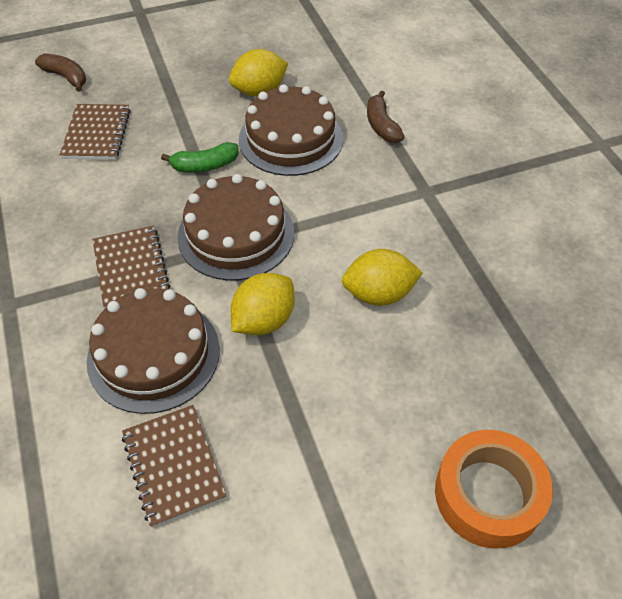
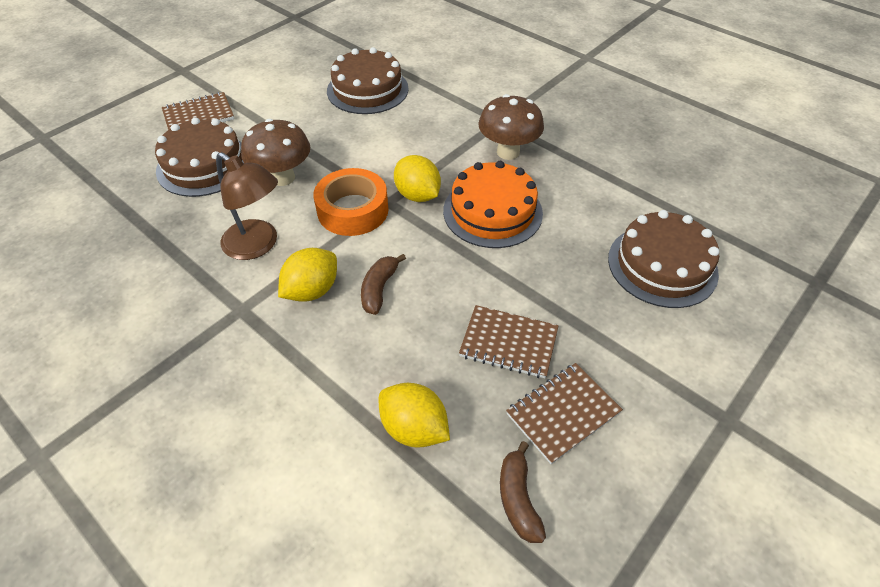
brown lamp: none = 0 -> [216,152,278,260] = 1
brown mushroom: none = 0 -> [241,119,310,186] [478,94,544,160] = 2
green banana: [161,142,238,173] = 1 -> none = 0
orange cake: none = 0 -> [443,161,543,248] = 1

